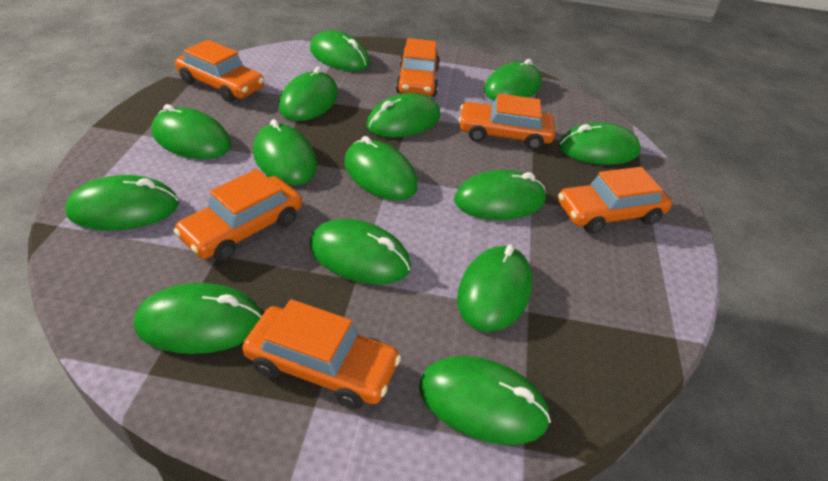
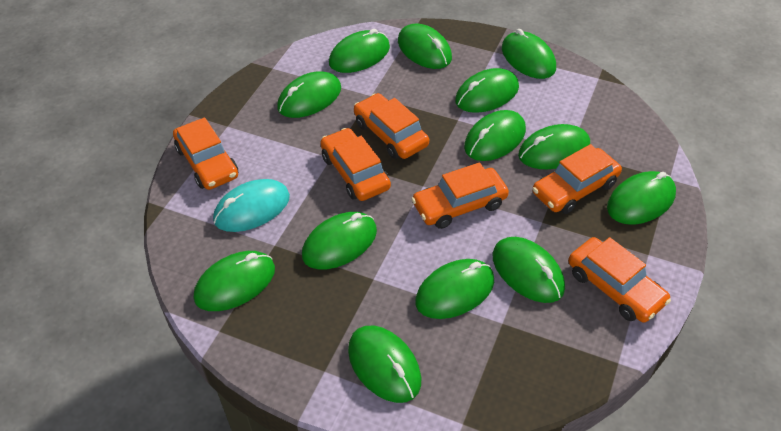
green mouse: [65,175,179,230] [134,283,263,354] [151,104,231,159] [253,119,317,185] [279,67,338,121] [309,219,411,284] [310,30,370,71] [344,136,418,200] [367,93,440,137] [419,356,551,445] [454,170,546,220] [457,244,532,332] [484,59,542,100] [559,122,641,165] = 14 -> [194,251,275,311] [277,71,341,118] [302,212,377,269] [329,29,390,73] [348,325,421,403] [398,23,452,69] [415,259,494,319] [455,68,519,113] [464,110,526,161] [492,237,565,303] [502,29,556,79] [518,124,590,169] [607,171,676,225] = 13
turquoise mouse: none = 0 -> [213,179,290,232] = 1

